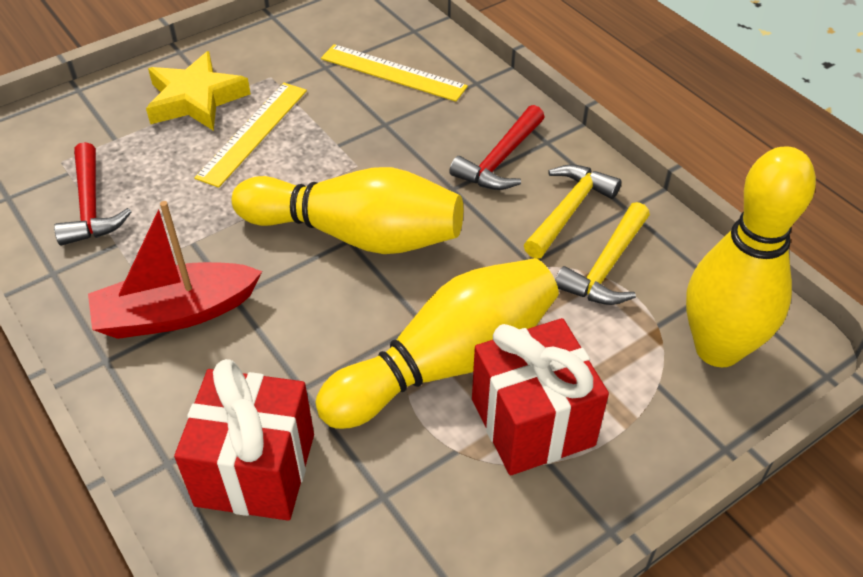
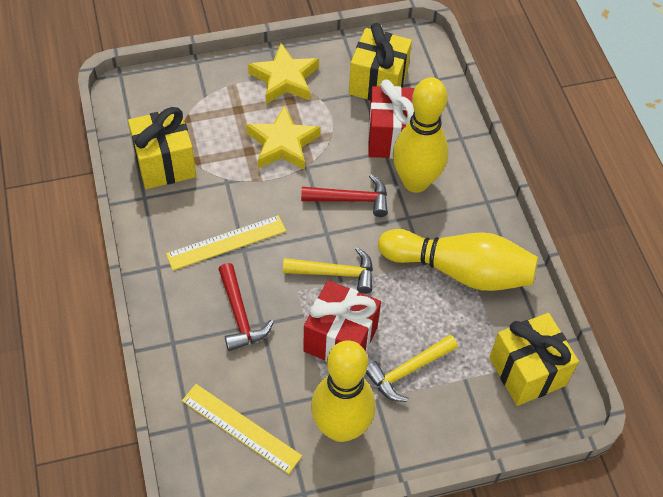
red boat: [88,201,262,339] = 1 -> none = 0
yellow gift: none = 0 -> [128,107,196,189] [349,23,412,101] [489,313,579,406] = 3
yellow star: [146,51,251,131] = 1 -> [246,105,321,170] [248,43,319,104] = 2

